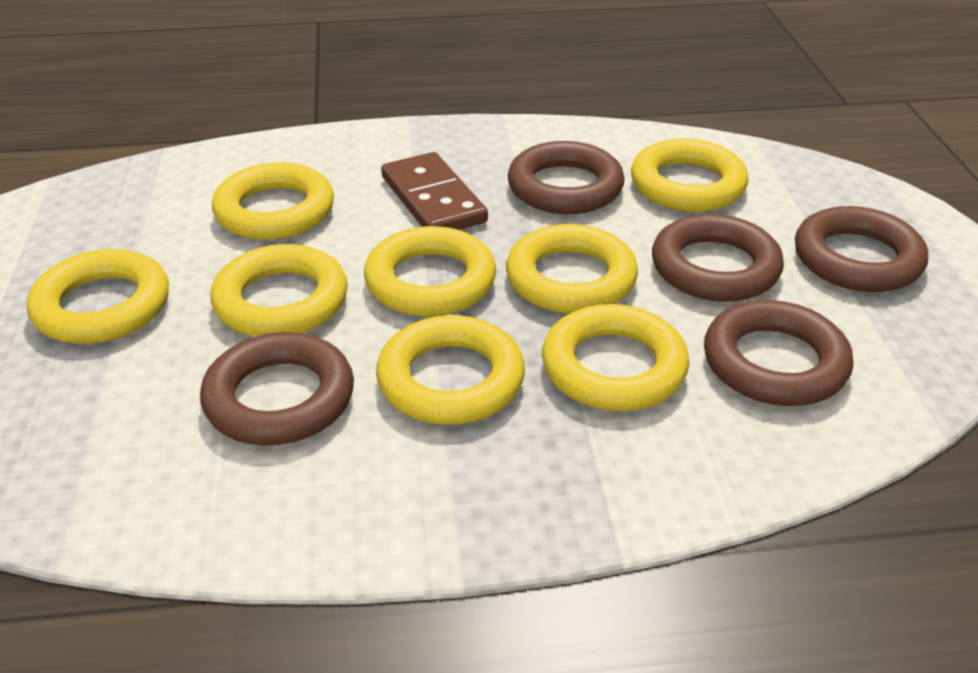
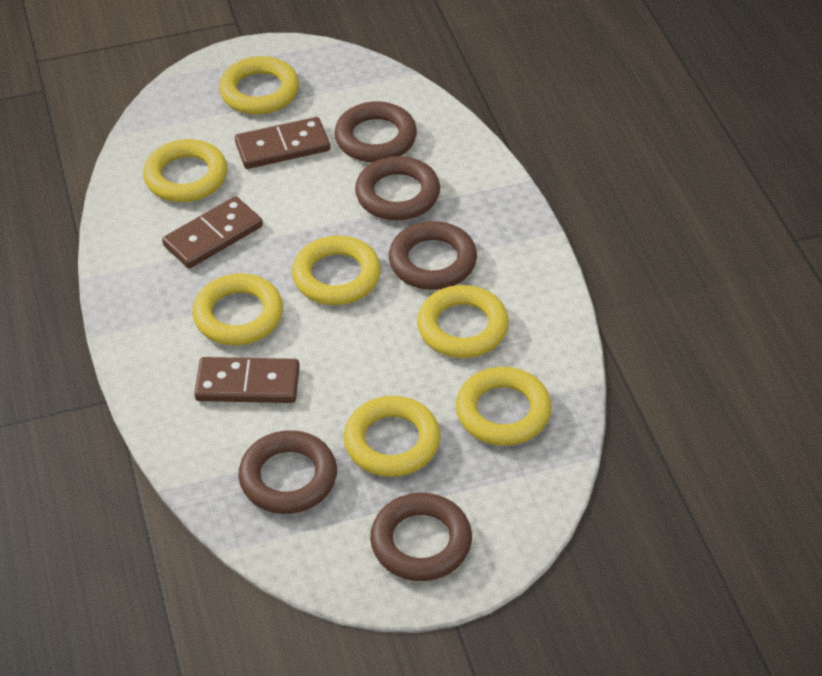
brown domino: [381,152,488,230] = 1 -> [162,196,263,269] [194,357,300,403] [235,117,330,169] = 3
yellow ring: [27,249,169,344] [211,244,348,337] [212,162,334,240] [364,226,496,316] [376,315,525,425] [506,224,638,313] [542,304,689,411] [631,139,749,212] = 8 -> [143,139,227,202] [192,273,283,345] [219,56,299,115] [292,236,381,305] [344,396,441,477] [417,285,509,358] [456,367,552,446] = 7

